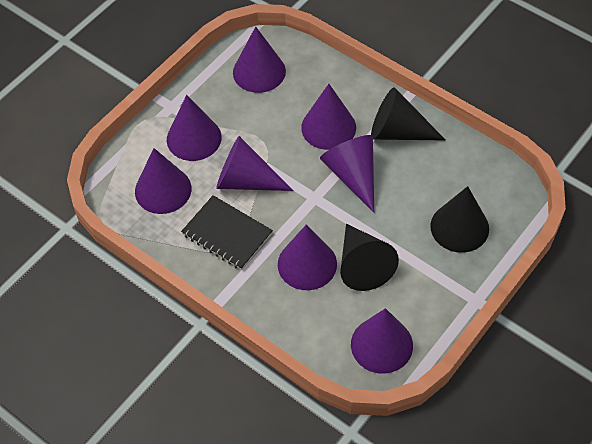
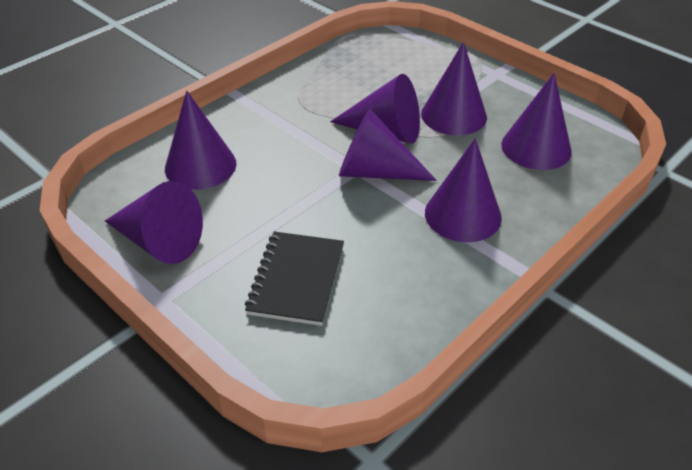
black cone: [340,224,399,291] [371,87,446,141] [430,186,489,253] = 3 -> none = 0
purple cone: [135,148,191,214] [167,95,222,161] [216,136,293,191] [233,27,286,93] [278,225,337,290] [301,84,356,150] [320,135,374,213] [351,308,413,374] = 8 -> [105,181,203,264] [165,91,236,190] [330,74,420,144] [339,109,437,181] [421,42,487,135] [425,138,502,242] [501,73,572,170] = 7

